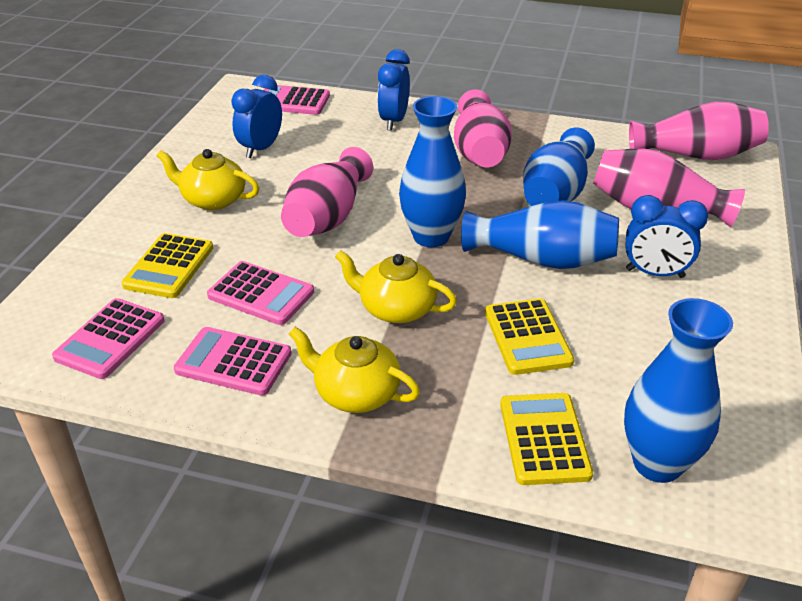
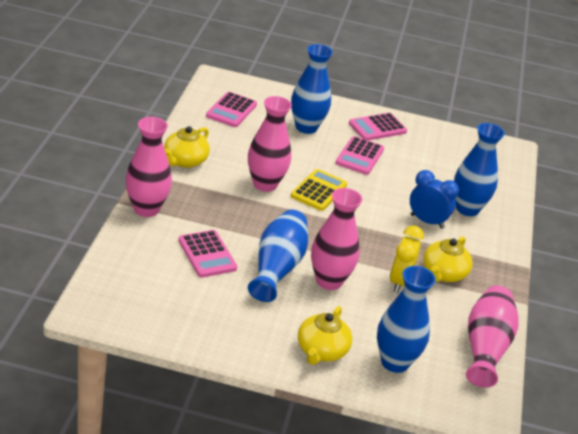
blue clock: [231,75,282,158] [377,49,410,131] [625,195,708,278] = 3 -> [410,170,459,229] = 1
yellow calculator: [122,233,213,298] [485,298,574,375] [500,393,593,485] = 3 -> [291,169,347,211] = 1
yellow clock: none = 0 -> [390,225,424,293] = 1

